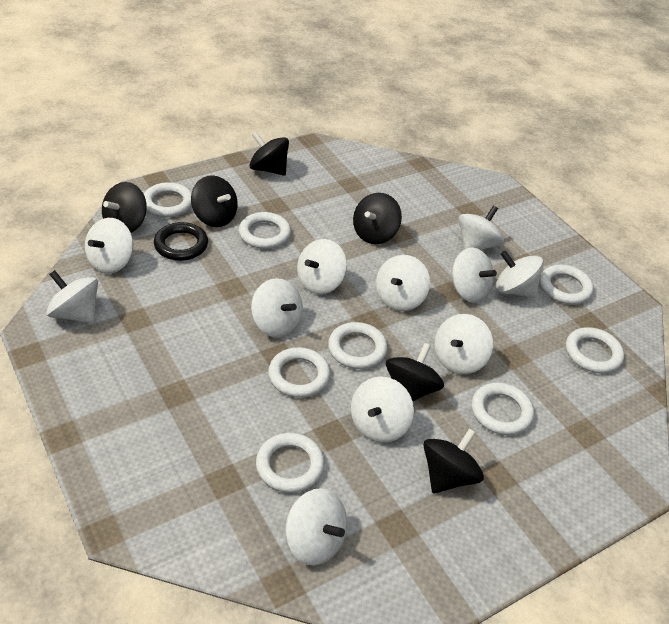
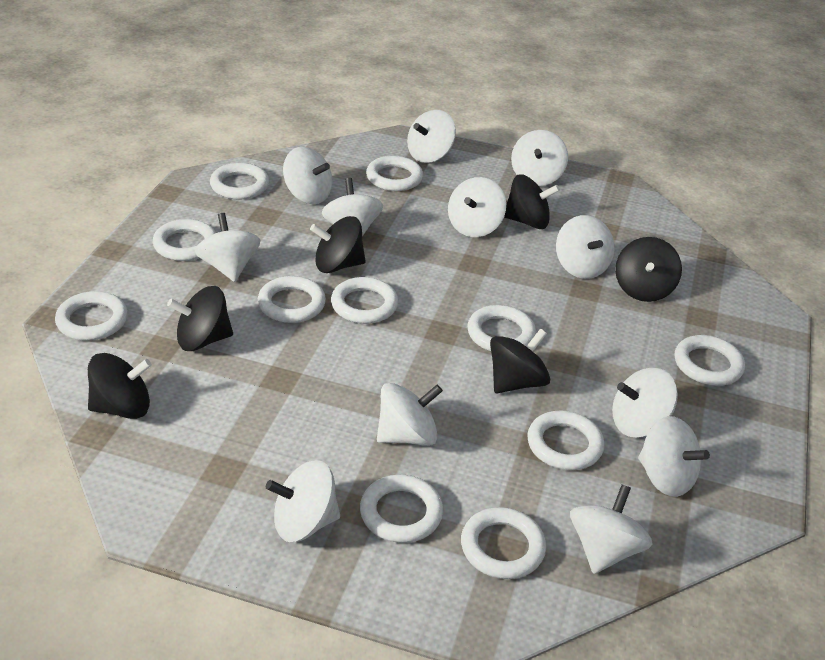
black ring: [154,222,208,261] = 1 -> none = 0
white ring: [144,182,192,217] [239,212,291,249] [256,433,324,493] [268,347,330,398] [328,322,388,369] [471,382,534,435] [540,265,594,304] [566,327,624,373] = 8 -> [55,291,128,341] [153,219,216,261] [210,163,269,199] [258,276,326,323] [331,277,398,324] [360,475,443,543] [366,156,423,191] [461,507,546,579] [467,305,536,351] [527,411,605,470] [675,335,745,386] = 11
white spinning top: [46,270,98,324] [85,218,133,274] [251,278,303,338] [285,488,347,566] [297,239,347,294] [351,376,414,443] [376,255,430,311] [434,314,493,374] [451,247,497,303] [458,206,504,250] [495,250,544,298] = 11 -> [195,213,260,282] [266,460,340,542] [283,147,332,204] [322,178,383,236] [377,383,443,446] [407,110,456,163] [448,177,506,237] [511,130,568,186] [556,215,614,279] [570,484,653,574] [612,368,678,438] [638,416,710,497] = 12

